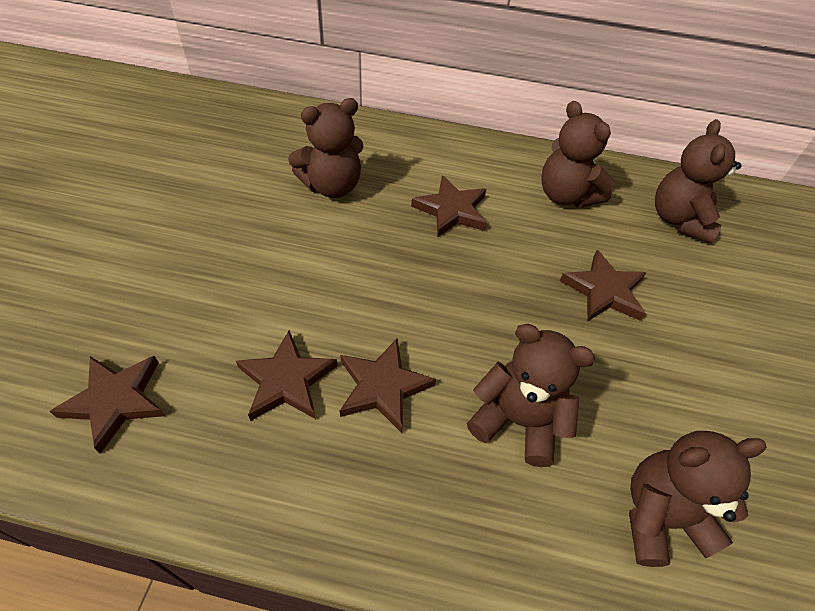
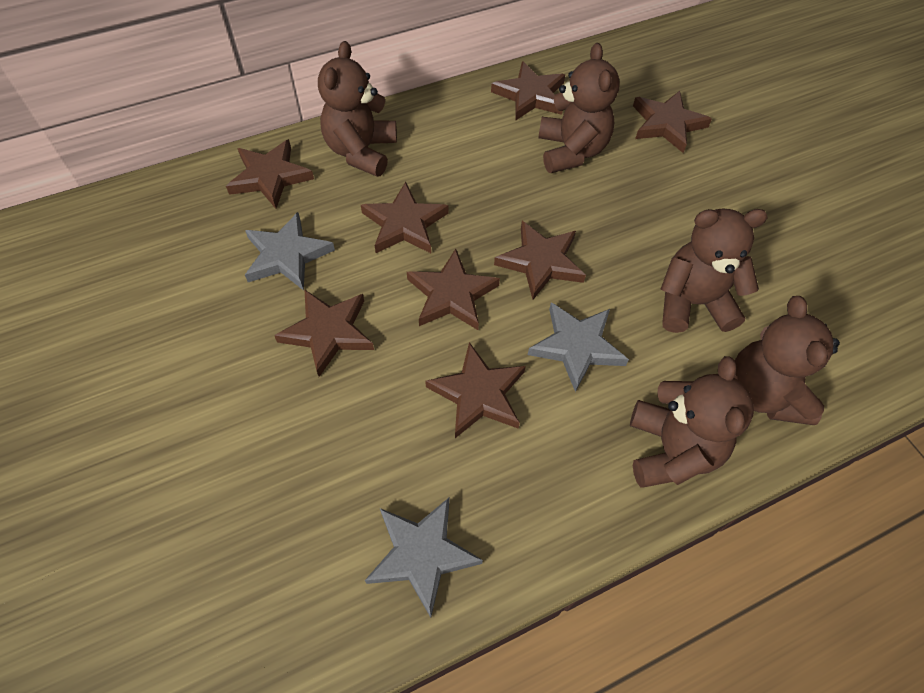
brown star: [50,356,165,454] [236,330,337,421] [340,338,436,433] [411,175,487,238] [560,250,646,322] = 5 -> [226,139,314,209] [274,289,374,377] [361,182,448,253] [407,249,500,330] [425,342,526,438] [491,61,565,120] [494,221,586,300] [633,91,712,153] = 8
grey star: none = 0 -> [245,212,335,291] [365,498,483,618] [528,302,629,392] = 3

